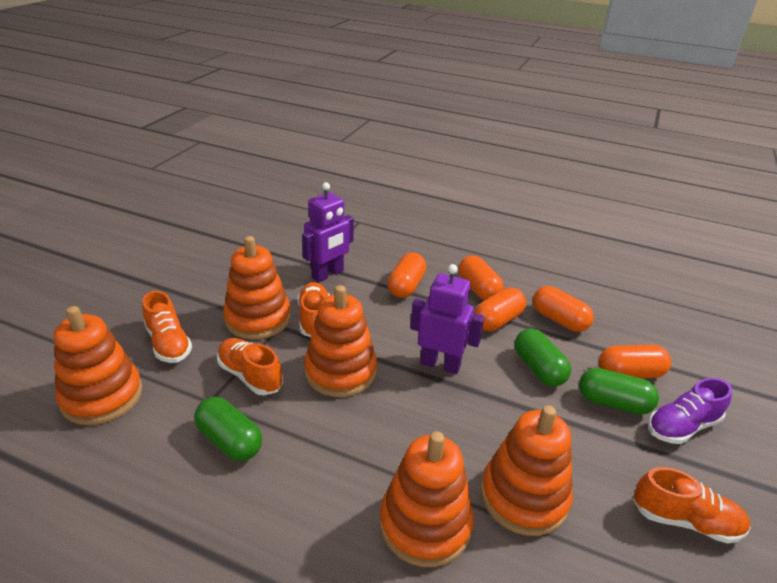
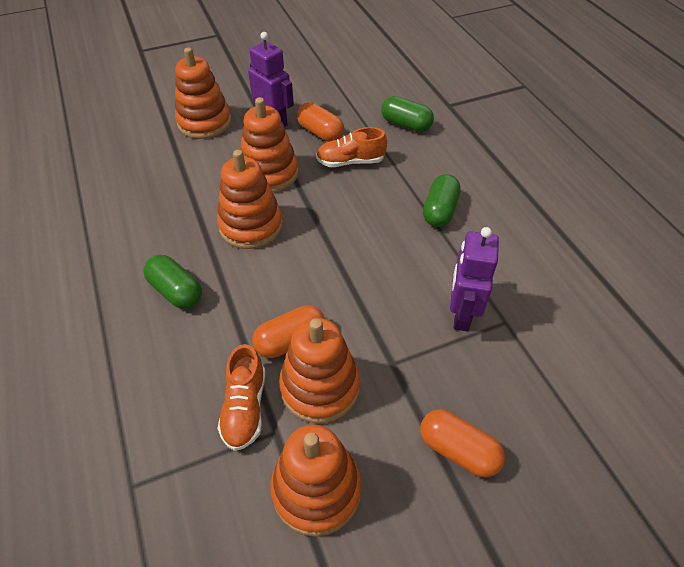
orange capsule: [387,253,426,298] [459,255,504,300] [474,288,526,331] [533,286,594,332] [599,345,671,379] = 5 -> [252,305,325,358] [297,102,344,142] [420,410,505,477] = 3
orange shoe: [142,291,192,363] [217,338,283,395] [298,282,330,337] [633,467,751,544] = 4 -> [217,344,265,451] [316,127,387,167] = 2
purple shoe: [648,378,732,444] = 1 -> none = 0

